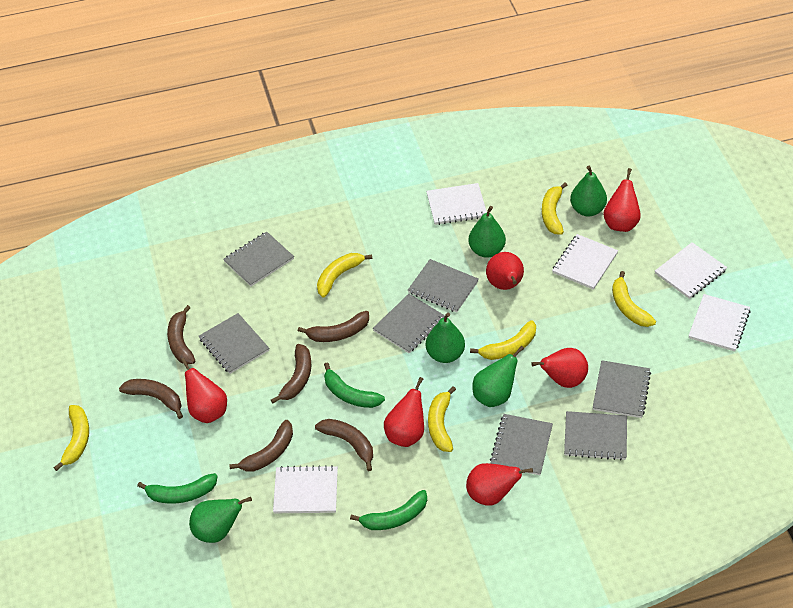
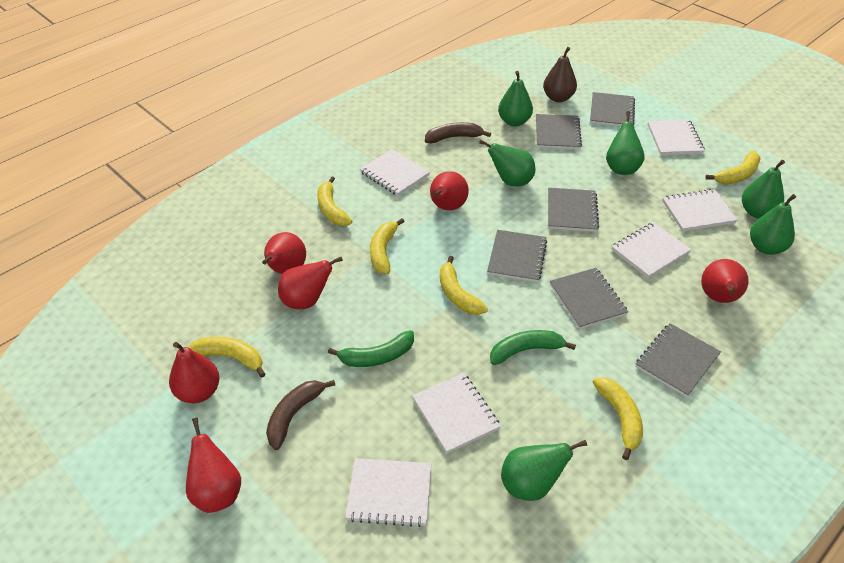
brown banana: [119,379,183,419] [167,305,195,364] [229,420,293,472] [271,344,311,404] [298,311,369,342] [315,419,373,471] = 6 -> [266,380,335,450] [425,122,491,143] = 2
brown pear: none = 0 -> [543,47,577,102] = 1
green banana: [137,473,218,504] [324,362,385,408] [350,490,427,530] = 3 -> [328,330,414,367] [490,330,576,365] = 2
green pear: [189,497,252,543] [426,312,465,363] [468,206,506,258] [472,346,524,407] [570,166,607,216] = 5 -> [479,139,535,187] [498,71,533,127] [501,440,587,501] [606,111,645,175] [742,160,785,218] [750,194,796,255] = 6
grey notebook: [199,313,269,374] [223,231,294,286] [373,294,445,353] [408,259,479,312] [490,414,553,475] [564,411,627,460] [593,360,651,418] = 7 -> [487,230,547,282] [536,114,582,149] [548,188,599,232] [550,268,628,329] [590,92,635,127] [635,323,721,397] = 6
white notebook: [273,465,338,513] [426,183,487,225] [552,234,618,290] [655,242,727,299] [689,294,750,352] = 5 -> [345,458,431,527] [360,149,430,196] [412,373,501,454] [611,222,691,278] [647,120,705,155] [662,189,738,232] = 6

